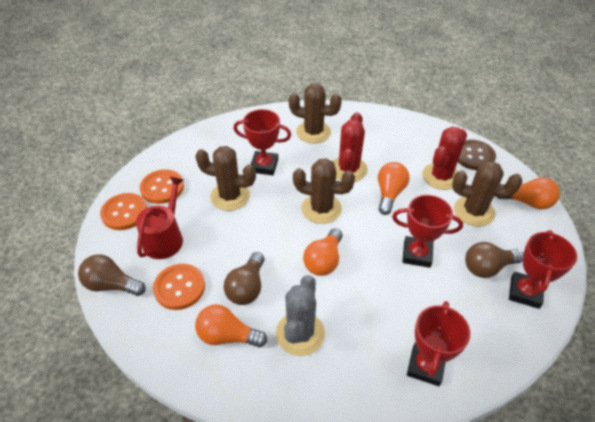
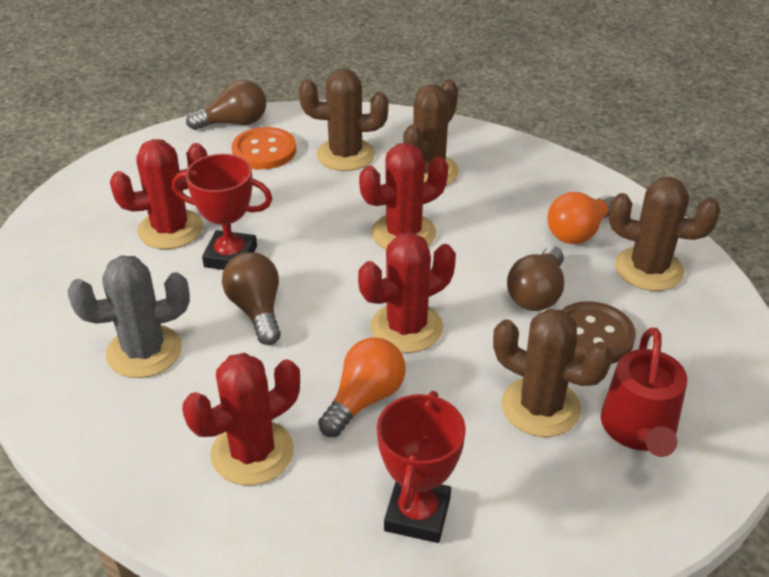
orange button: [100,193,147,230] [140,169,184,204] [153,264,205,310] = 3 -> [232,127,296,169] = 1
orange light bulb: [195,305,267,348] [303,228,343,276] [378,162,410,215] [497,177,560,209] = 4 -> [318,337,405,437] [547,192,615,244] = 2
red cactus: [333,112,368,182] [422,127,467,190] = 2 -> [110,139,207,249] [182,353,300,485] [358,232,456,353] [359,143,448,250] = 4
red trophy: [233,109,291,175] [392,195,463,268] [407,301,470,386] [509,230,577,309] = 4 -> [172,154,272,270] [377,391,466,543] = 2

